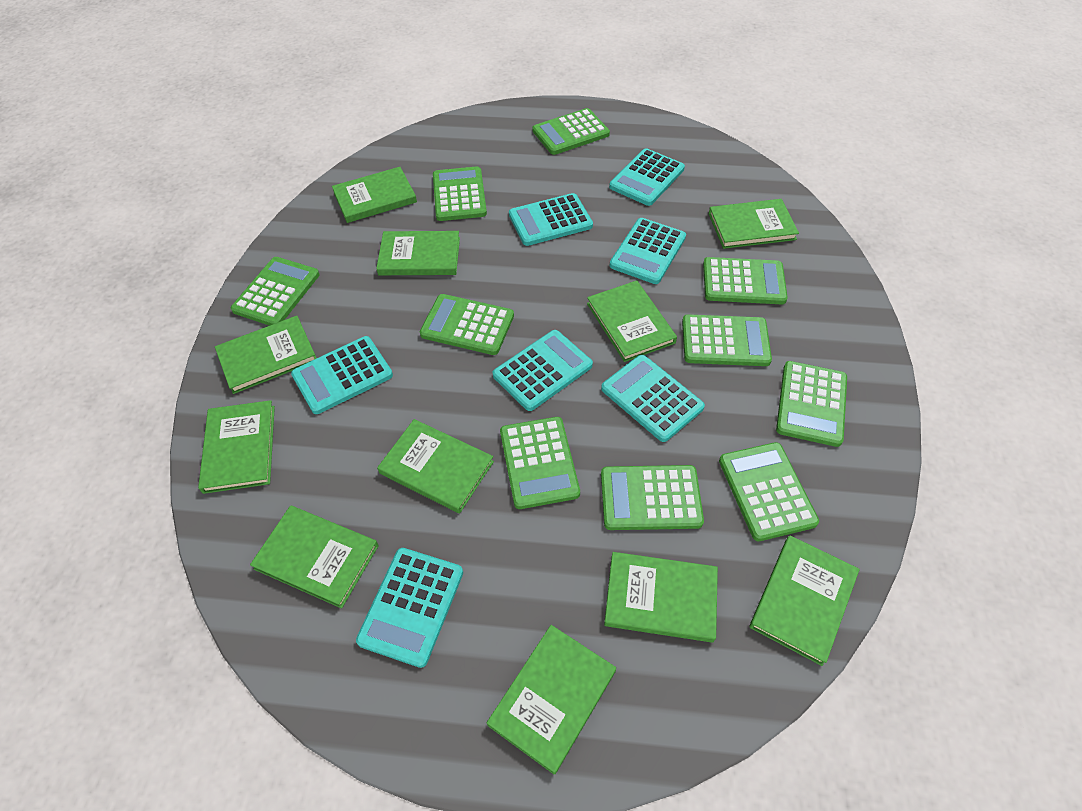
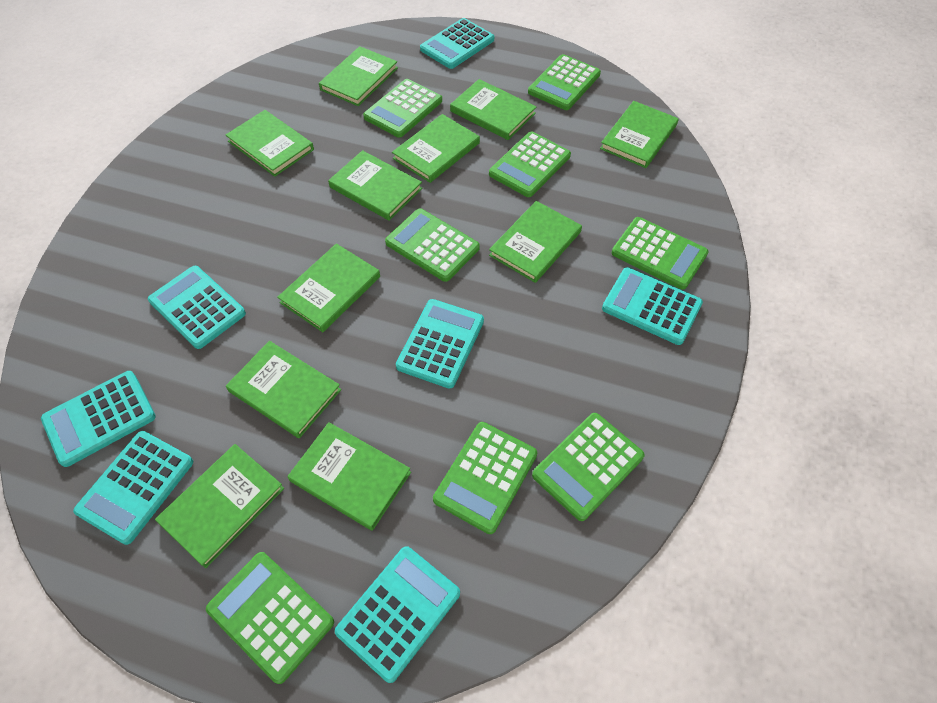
green calculator: [231,257,319,326] [420,294,514,355] [433,166,487,221] [500,417,580,509] [532,108,610,155] [601,465,704,530] [682,315,772,366] [703,257,788,304] [719,442,819,541] [776,361,847,447] = 10 -> [206,552,334,684] [363,79,442,138] [385,209,480,282] [433,422,537,534] [489,132,571,197] [528,54,601,110] [532,413,645,521] [612,217,709,290] = 8

